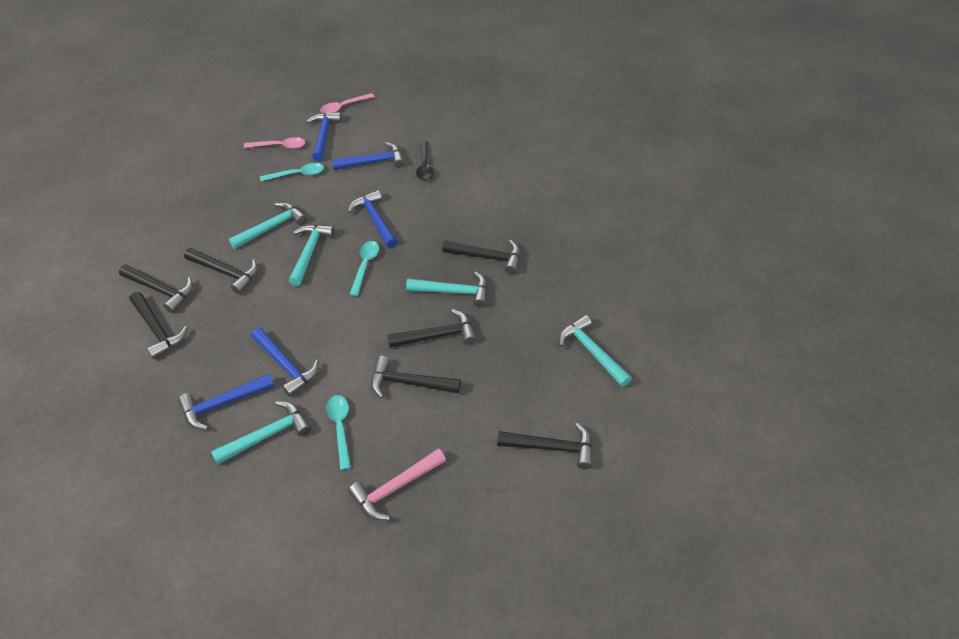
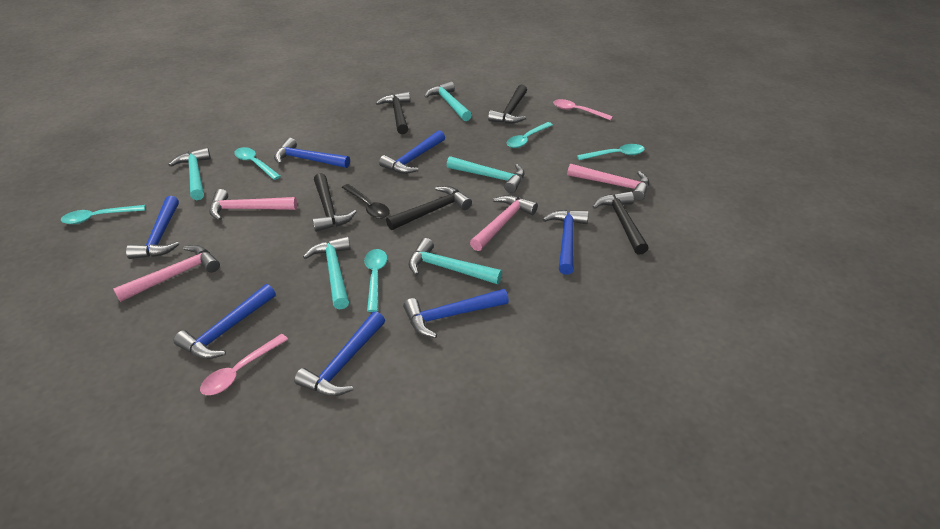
black hammer: [119,265,193,313] [130,292,188,359] [184,248,258,294] [371,356,461,398] [388,309,476,348] [442,240,520,274] [497,423,592,469] = 7 -> [312,173,357,232] [376,92,410,134] [386,186,472,230] [488,85,527,124] [593,191,648,255] = 5
blue hammer: [178,373,275,430] [251,327,319,397] [306,112,342,161] [332,142,405,170] [348,190,398,248] = 5 -> [126,196,179,259] [174,284,276,359] [274,138,350,168] [294,311,385,396] [379,130,445,174] [403,289,509,338] [543,210,589,275] = 7
pink hammer: [348,448,446,520] = 1 -> [113,245,220,302] [209,189,297,221] [470,195,538,251] [567,164,649,201] = 4
turquoise spoon: [260,163,324,181] [326,395,351,470] [349,241,379,296] = 3 -> [61,205,145,224] [234,147,281,180] [364,249,387,312] [507,122,553,148] [577,144,645,160] = 5

